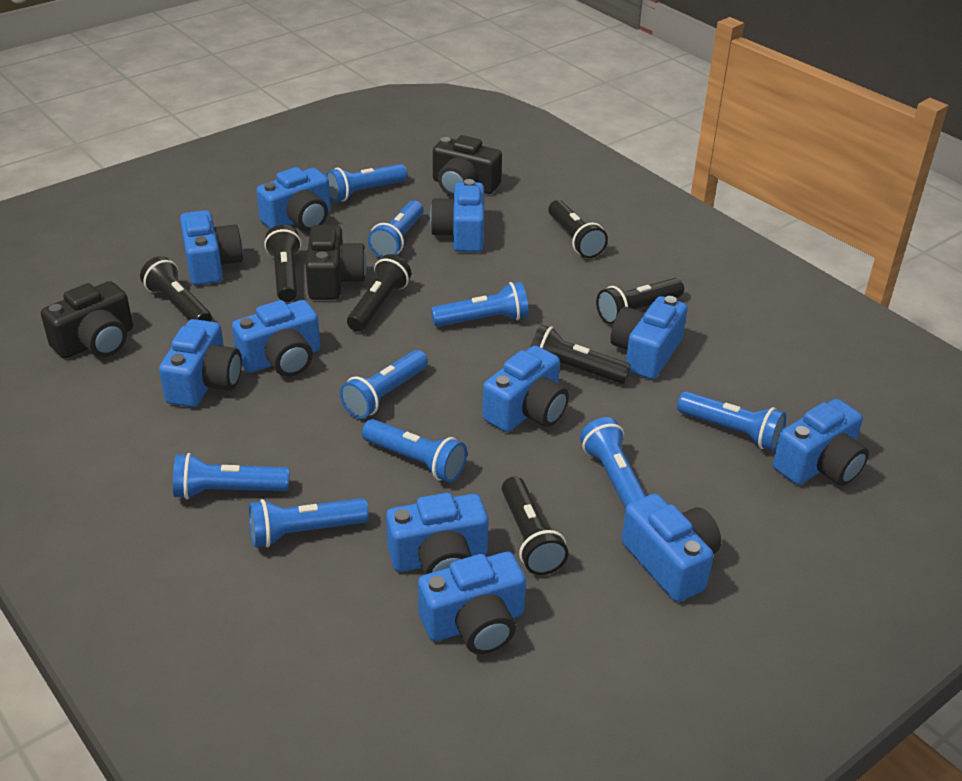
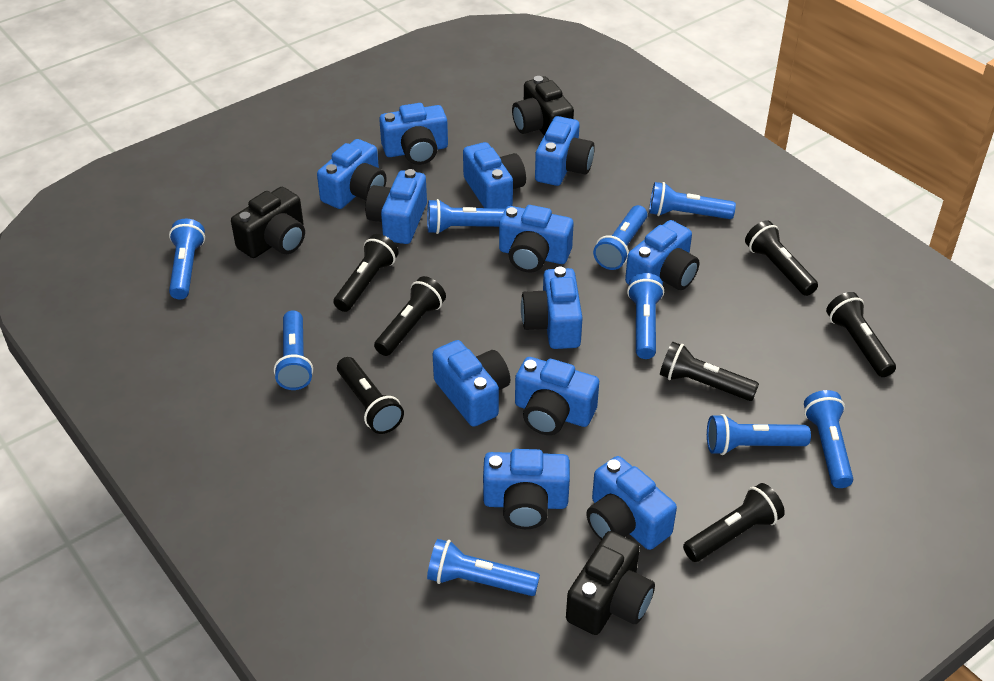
blue camera: [159,319,242,407] [180,210,243,285] [232,300,320,377] [256,167,331,231] [386,493,489,575] [418,552,526,654] [430,179,484,252] [482,346,569,432] [611,296,688,379] [621,493,721,602] [773,399,869,486] = 11 -> [317,139,386,209] [365,169,427,244] [379,103,448,165] [433,340,510,427] [463,142,526,208] [483,449,570,529] [499,205,574,273] [515,357,599,435] [521,267,583,349] [535,116,595,186] [586,456,677,550] [625,220,699,290] = 12

